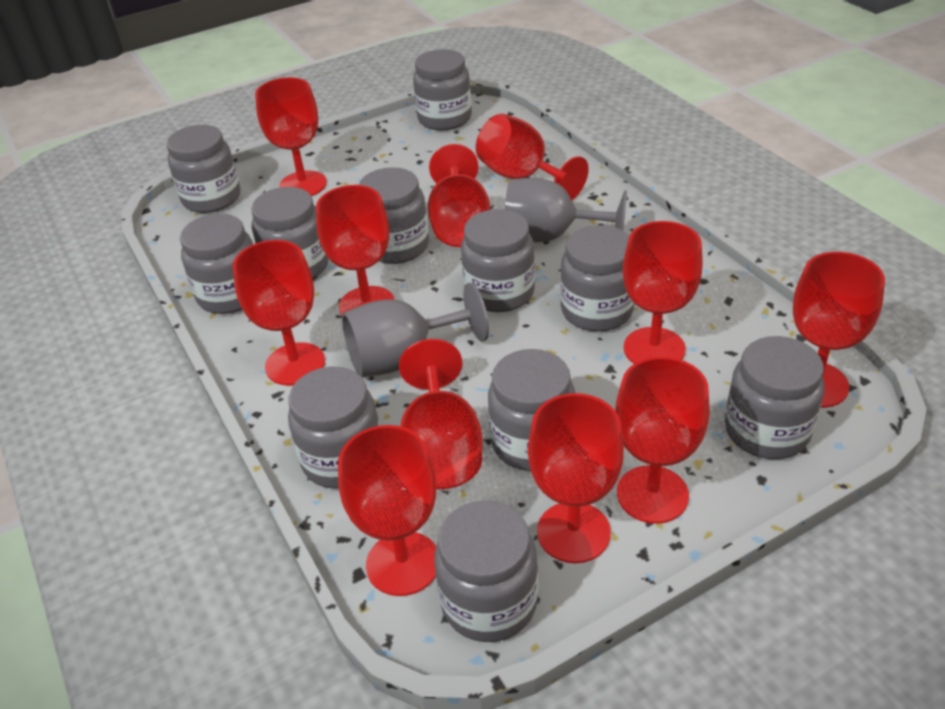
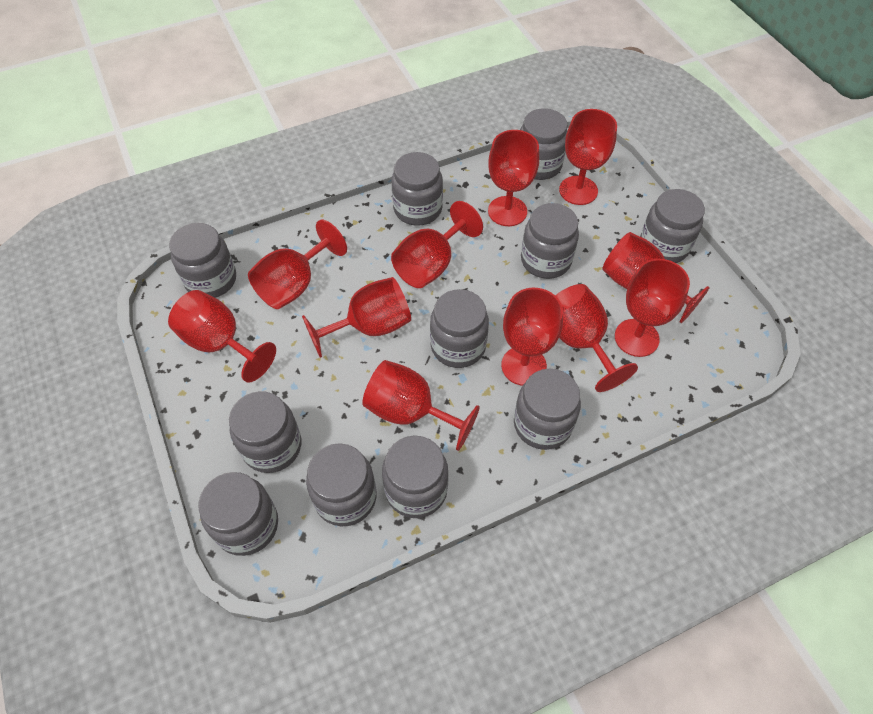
grey goblet: [342,283,489,377] [505,178,627,242] = 2 -> none = 0

